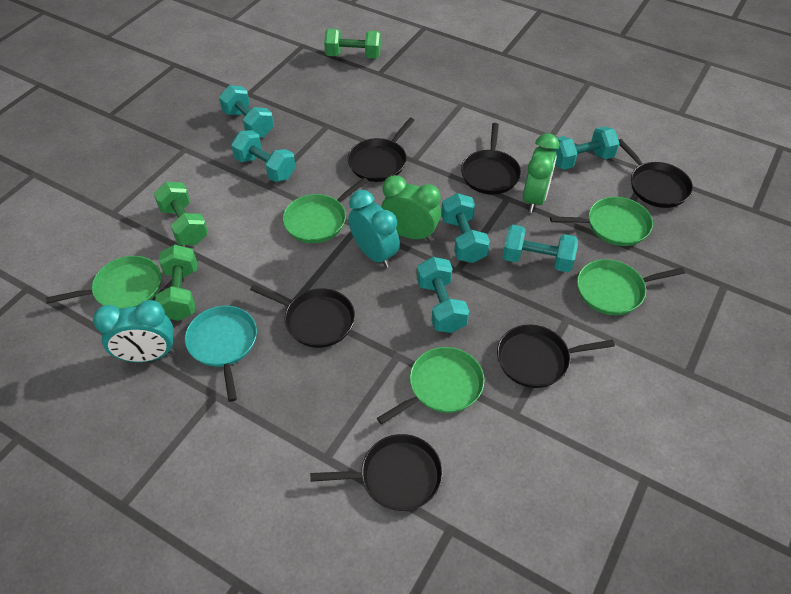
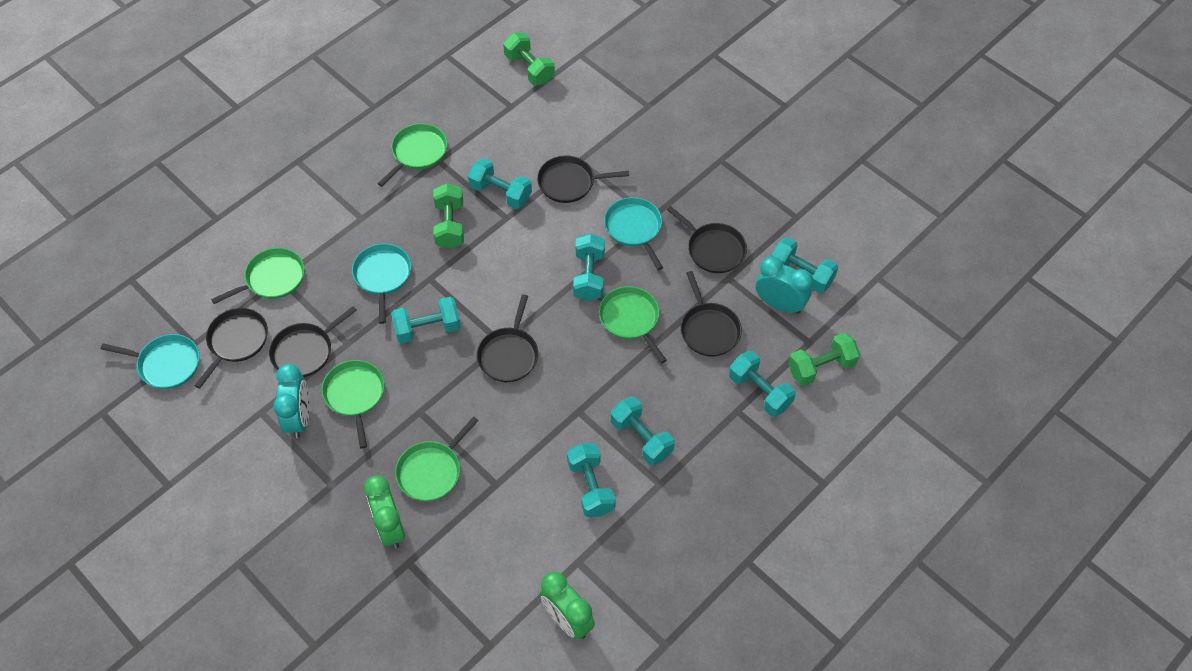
turquoise dumbbell: [219,85,274,137] [231,130,296,182] [417,257,469,333] [441,193,490,263] [503,225,578,272] [551,126,620,170] = 6 -> [391,297,461,344] [468,158,532,209] [567,443,616,517] [573,234,605,301] [611,397,675,465] [729,351,796,417] [771,237,838,293] = 7
turquoise pan: [185,306,257,402] = 1 -> [101,334,200,389] [352,243,411,324] [604,197,663,270] = 3

